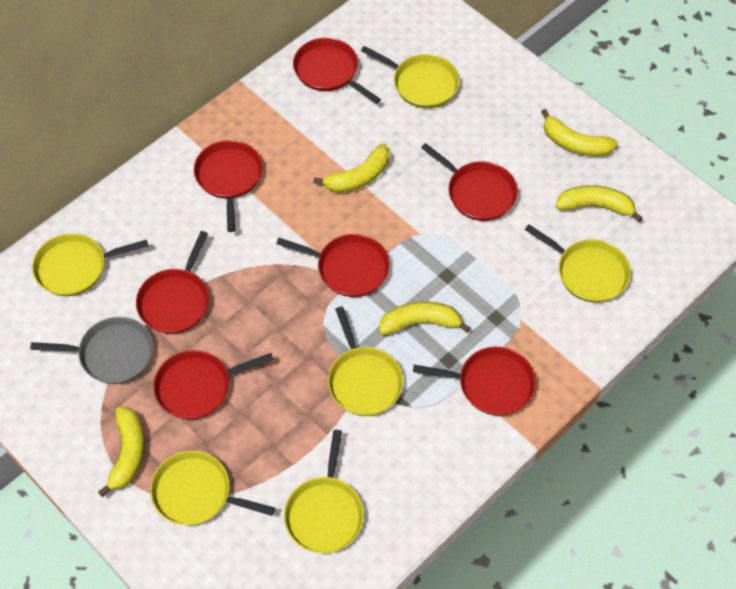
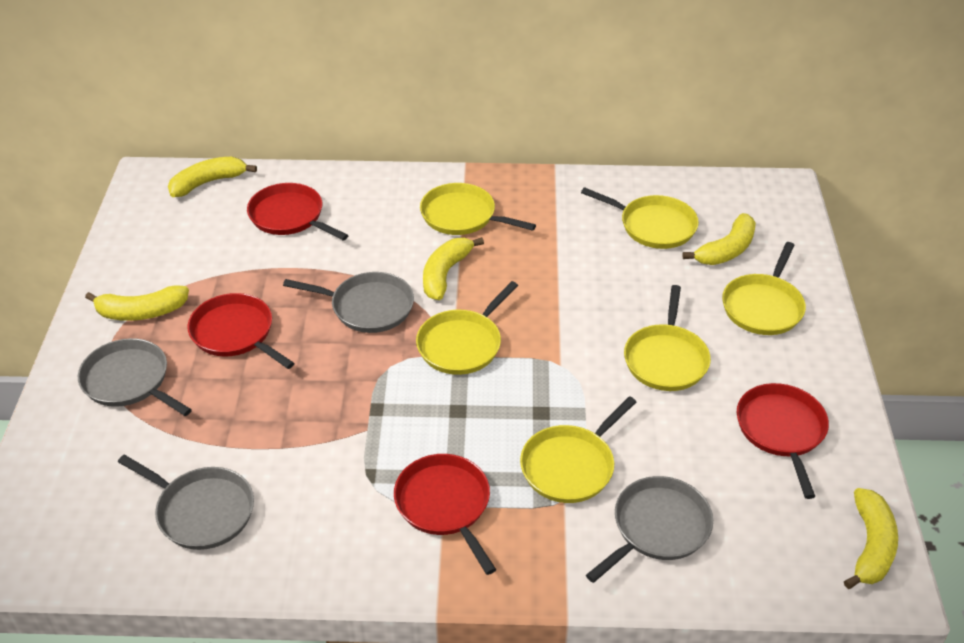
grey pan: [30,317,153,384] = 1 -> [78,338,192,416] [118,455,254,550] [283,272,414,333] [586,476,713,583] = 4
red pan: [136,231,209,334] [153,350,274,419] [194,140,262,232] [276,234,390,297] [293,38,381,104] [413,347,536,416] [421,143,518,221] = 7 -> [187,293,294,369] [247,183,349,240] [394,454,496,575] [737,383,829,499] = 4

